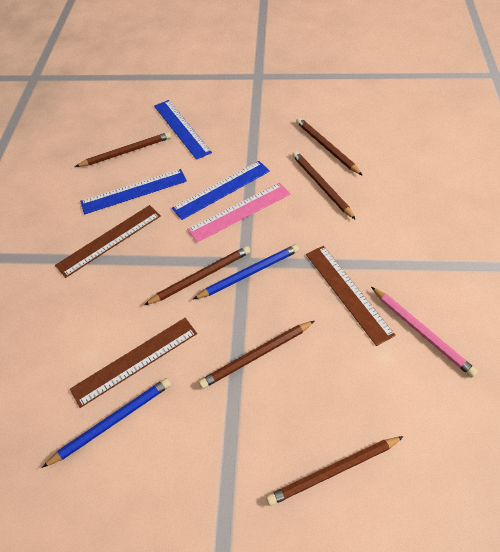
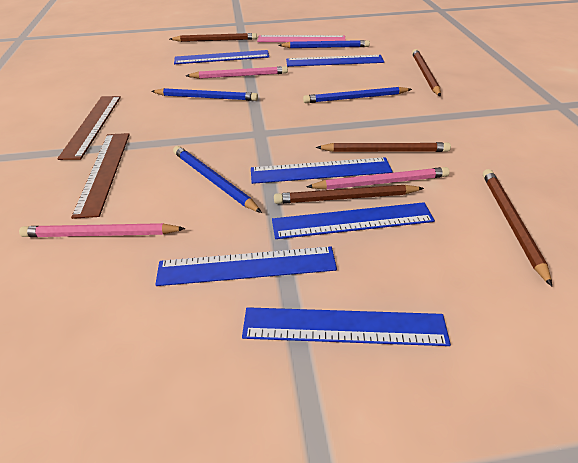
blue pencil: [42,378,171,468] [193,244,299,299] = 2 -> [151,88,258,101] [173,146,262,213] [278,40,370,48] [303,87,412,103] = 4
blue ruler: [80,169,187,214] [154,100,212,160] [172,161,270,220] = 3 -> [155,246,337,286] [174,50,269,64] [242,307,451,346] [251,157,393,184] [272,202,435,239] [286,55,384,67] = 6
brown pencil: [75,132,171,167] [144,246,251,305] [199,321,314,389] [266,436,404,506] [292,151,356,220] [296,118,363,176] = 6 -> [170,33,257,42] [274,185,424,204] [316,142,451,152] [412,49,441,96] [483,169,552,287] = 5
brown ruler: [55,205,161,278] [70,318,197,408] [306,246,396,346] = 3 -> [57,96,121,160] [71,133,130,219] = 2
pink pencil: [371,287,478,377] = 1 -> [19,223,186,237] [186,66,288,79] [307,167,449,190] = 3

